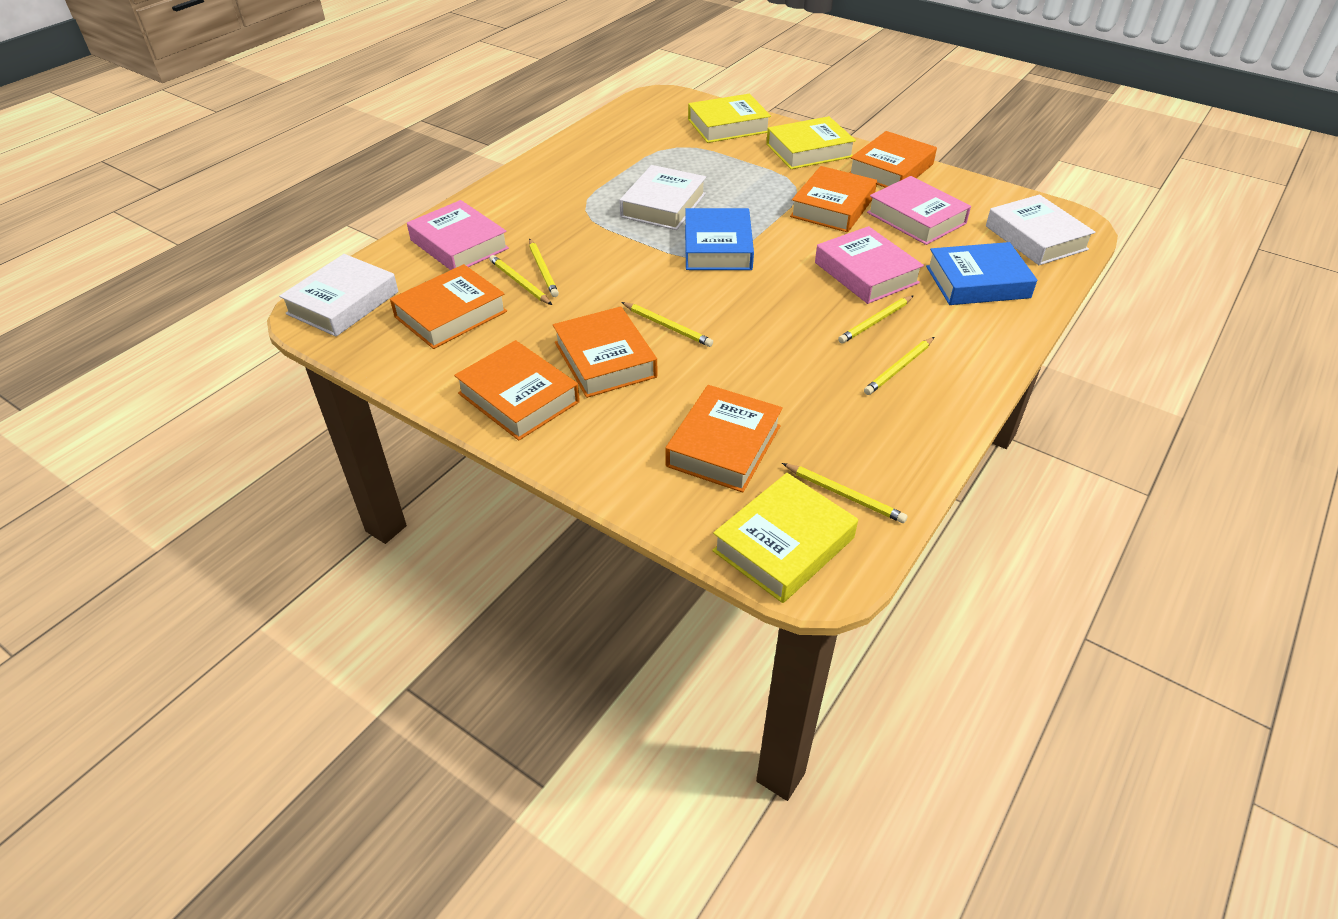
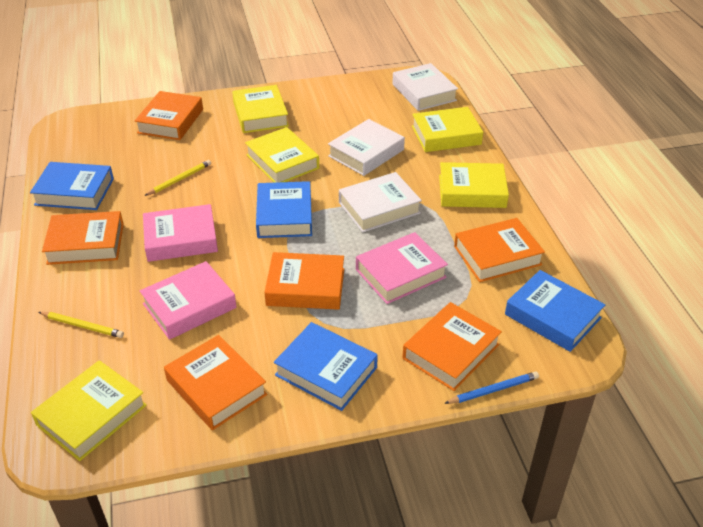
blue book: [685,208,754,270] [926,242,1037,305] = 2 -> [30,162,114,210] [256,181,312,238] [274,322,378,411] [505,270,605,352] = 4
blue pencil: none = 0 -> [444,371,539,404] = 1
yellow book: [688,94,771,143] [712,473,858,603] [766,116,856,169] = 3 -> [31,360,147,461] [232,85,289,133] [245,127,319,183] [412,107,483,152] [439,162,509,208] = 5
yellow pencil: [489,255,552,305] [529,238,559,297] [621,302,713,347] [782,463,907,523] [838,295,914,343] [864,337,934,395] = 6 -> [39,312,124,338] [144,160,211,196] = 2

